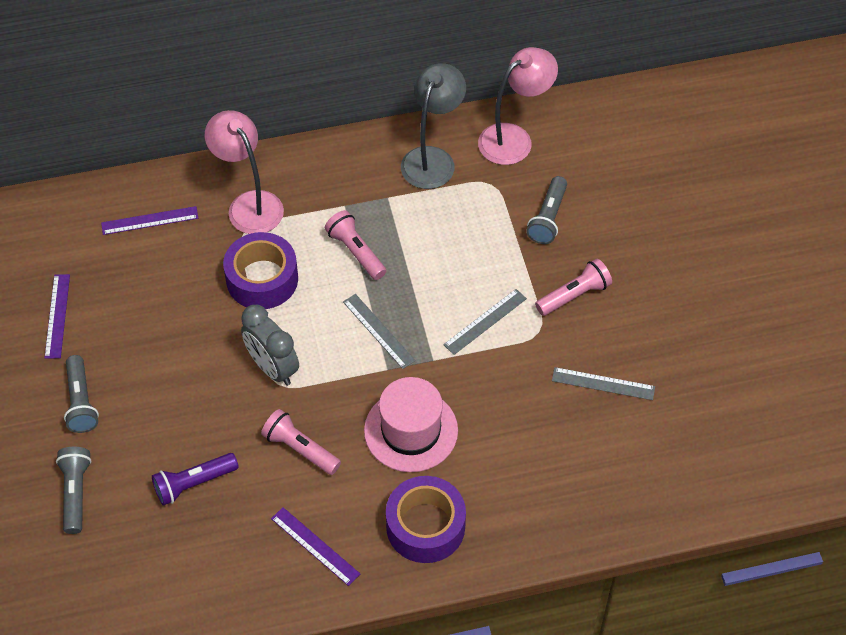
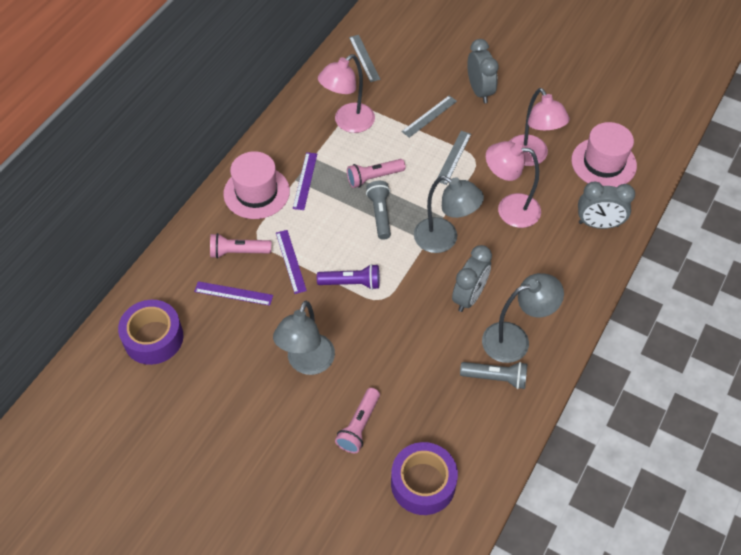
grey clock: [241,305,299,386] = 1 -> [452,245,492,312] [467,39,499,103] [578,182,635,229] = 3
grey flashlight: [56,447,92,534] [64,355,99,433] [526,176,567,244] = 3 -> [366,181,391,240] [460,362,527,389] = 2
grey lamp: [401,63,466,189] = 1 -> [273,301,335,375] [414,176,484,253] [482,273,564,363] = 3
pink hat: [364,377,458,472] = 1 -> [223,151,290,219] [571,122,637,187] = 2
pink lamp: [205,110,284,234] [478,47,558,165] = 2 -> [318,54,375,133] [486,141,541,228] [510,88,570,166] = 3

